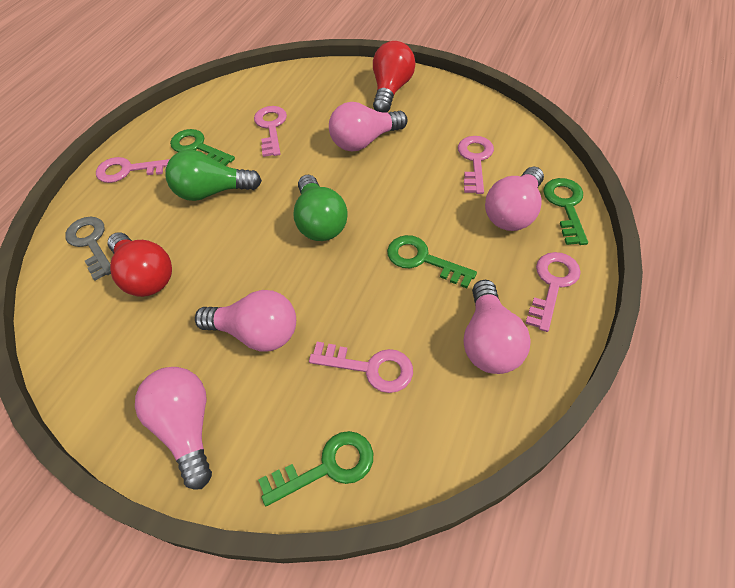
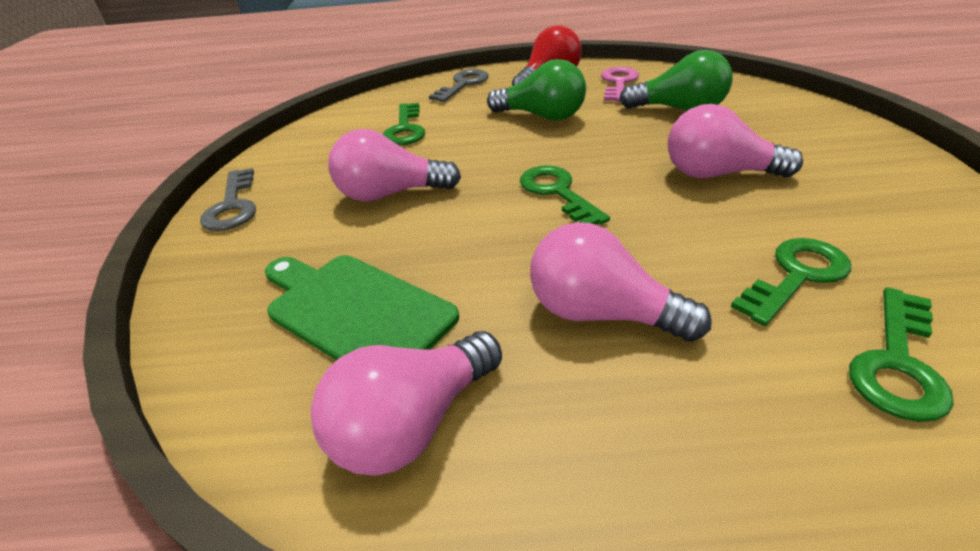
green cutting board: none = 0 -> [265,255,459,361] = 1
grey key: [65,217,111,281] = 1 -> [200,168,256,231] [429,69,489,102] = 2
pink key: [96,157,170,183] [254,106,287,157] [309,342,413,393] [458,136,494,194] [525,252,581,332] = 5 -> [601,67,639,102] = 1
pink light bulb: [135,367,212,490] [195,290,296,351] [329,102,408,151] [464,280,531,374] [485,167,544,231] = 5 -> [311,331,502,476] [328,129,461,201] [530,222,712,342] [668,104,803,178] = 4
red light bulb: [108,233,172,297] [373,41,415,112] = 2 -> [512,25,582,86] = 1

